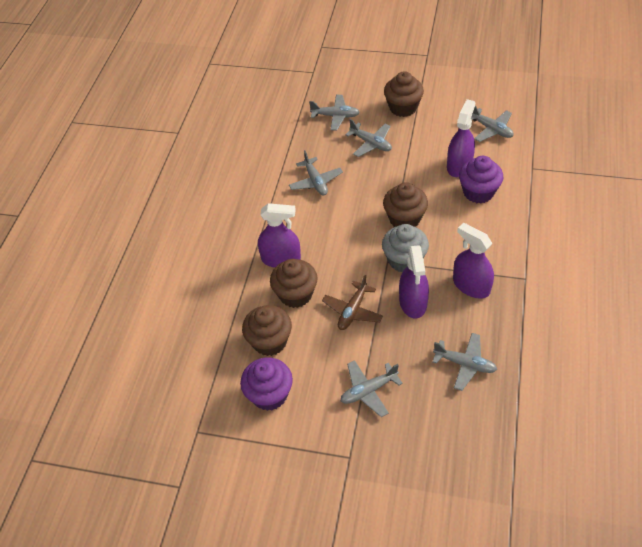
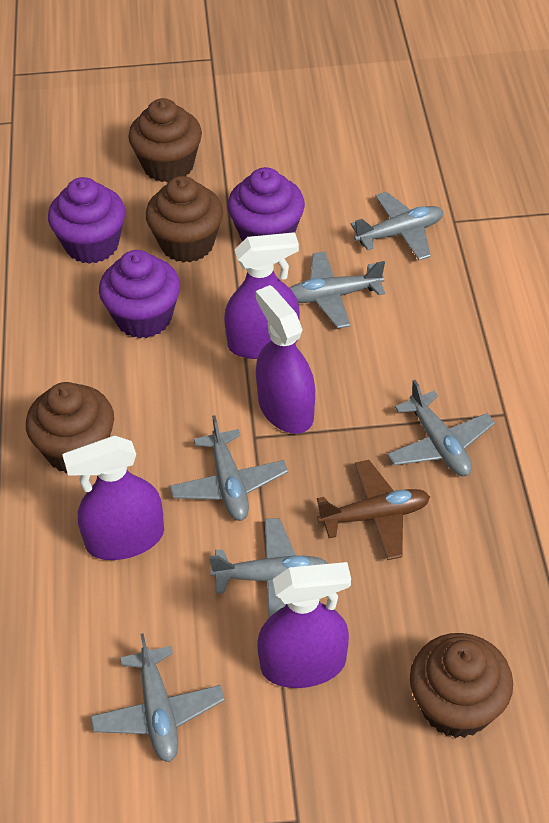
grey cupcake: [382,224,429,272] = 1 -> none = 0
purple cupcake: [240,358,293,411] [459,156,503,203] = 2 -> [48,177,125,264] [99,250,180,338] [227,167,305,242] = 3

